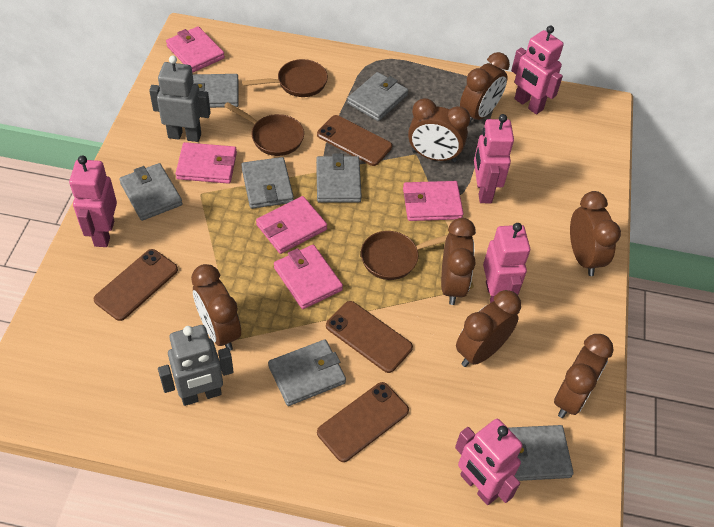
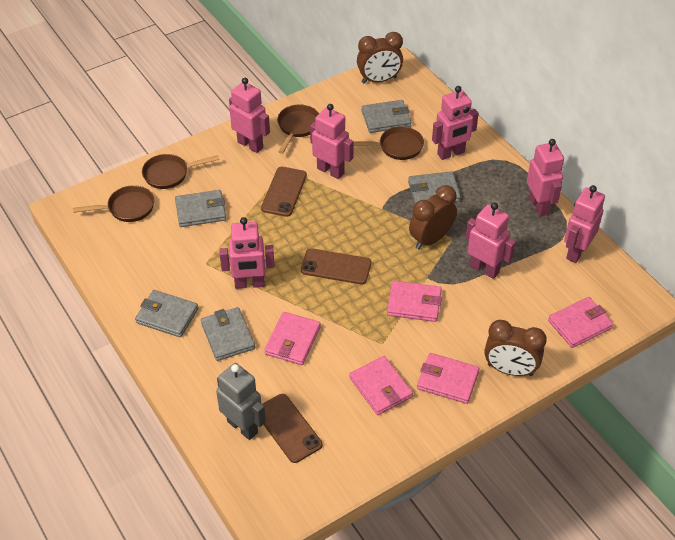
brown clock: [191,264,241,351] [408,98,470,162] [441,218,476,305] [456,290,521,367] [460,52,510,122] [554,334,613,418] [570,191,621,276] = 7 -> [357,32,403,83] [409,185,457,249] [485,320,547,376] = 3
brown pan: [224,102,304,156] [242,59,328,97] [361,231,447,280] = 3 -> [73,185,154,222] [142,154,219,189] [277,104,319,154] [354,126,424,160] = 4
brown phone: [93,249,178,321] [317,115,392,166] [317,382,409,462] [326,301,413,373] = 4 -> [261,167,307,217] [262,394,322,463] [301,248,371,284] = 3
grey robot: [149,55,211,142] [158,325,234,406] = 2 -> [216,363,266,440] = 1
grey wallet: [119,163,183,221] [193,74,239,108] [241,157,294,209] [268,340,346,406] [316,154,362,203] [347,72,408,121] [508,425,574,481] = 7 -> [135,290,198,337] [175,190,226,227] [201,307,255,361] [362,100,411,133] [408,171,461,204] = 5
pink robot: [69,155,117,247] [455,419,523,505] [474,114,514,203] [483,223,530,303] [511,26,564,115] = 5 -> [219,217,275,289] [229,78,270,153] [310,104,354,179] [432,86,479,160] [465,203,516,279] [527,139,564,217] [564,185,605,263] = 7

